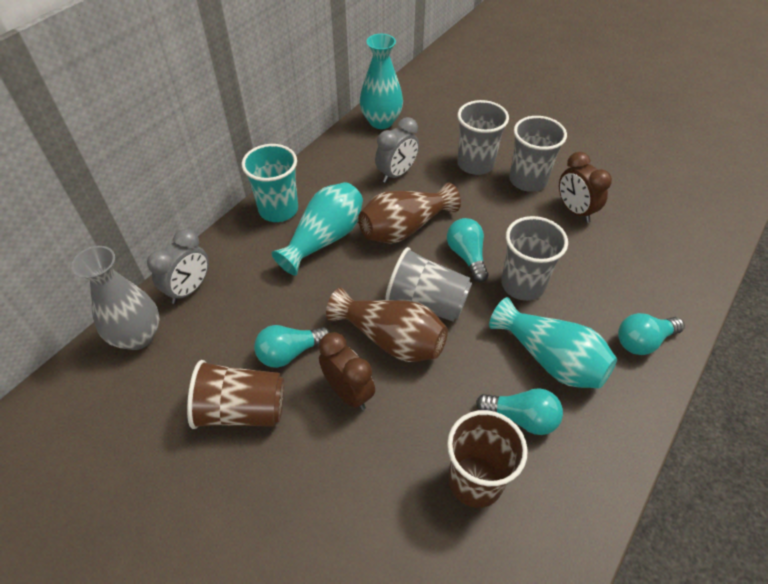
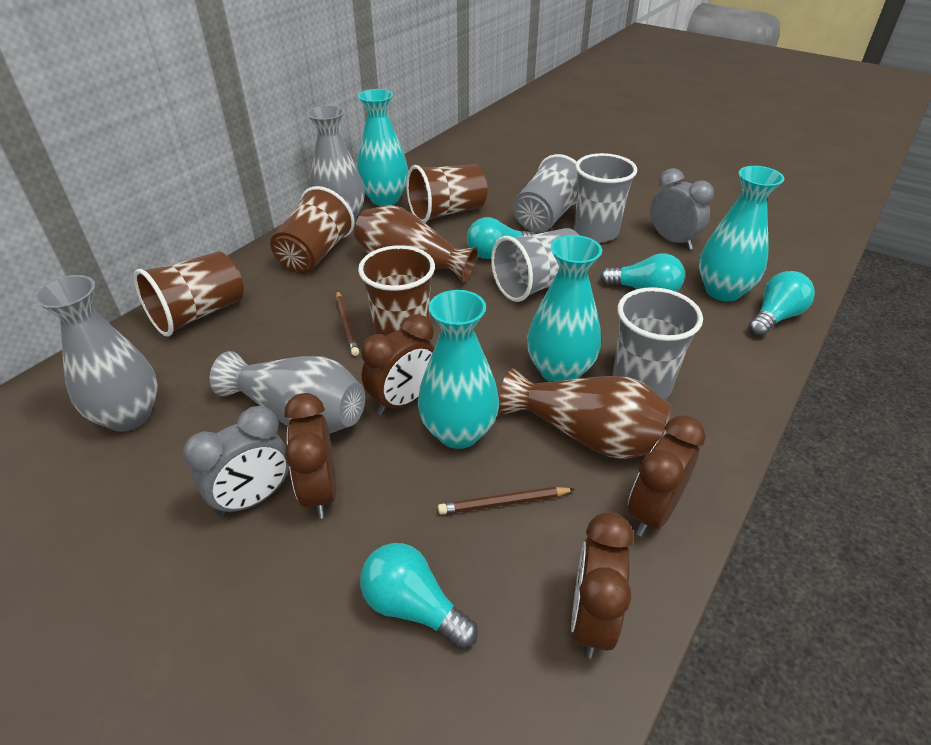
brown clock: [319,332,375,410] [559,152,612,223] = 2 -> [285,393,336,519] [361,314,435,415] [571,512,634,659] [628,415,705,537] = 4
brown cup: [187,360,284,429] [447,410,528,508] = 2 -> [134,251,244,337] [270,186,355,273] [358,245,435,336] [406,164,487,223] = 4
brown pencil: none = 0 -> [336,291,359,356] [438,487,575,514] = 2
grey vase: [72,246,159,350] = 1 -> [34,275,158,432] [210,351,365,433] [307,105,365,222] = 3
turquoise cup: [242,144,298,222] = 1 -> none = 0
turquoise vase: [272,182,363,276] [360,34,403,129] [489,297,617,389] = 3 -> [357,89,408,206] [418,290,499,449] [527,235,602,382] [699,166,784,302] = 4

